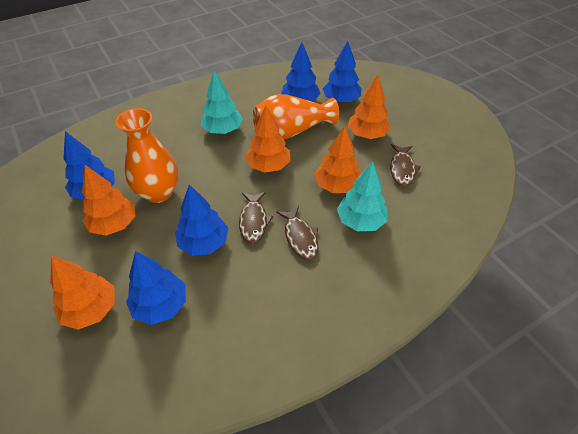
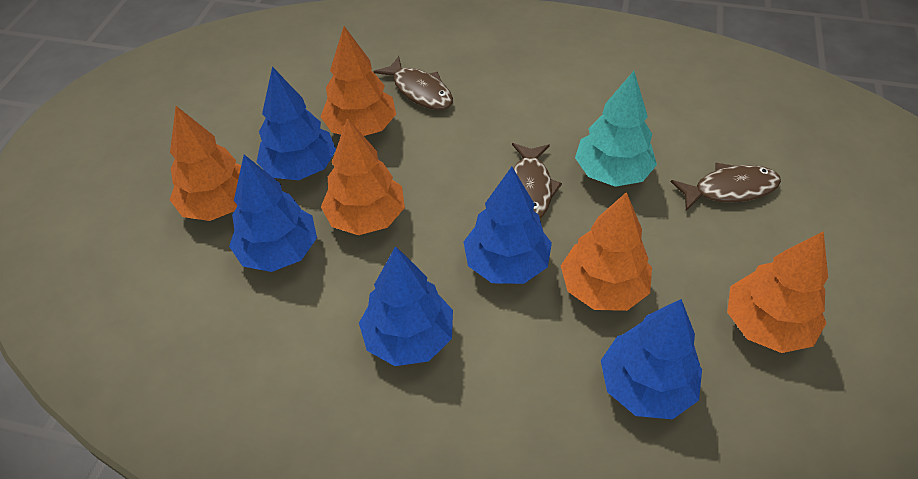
orange vase: [115,108,178,203] [253,94,339,139] = 2 -> none = 0
turquoise tree: [201,70,243,134] [337,162,387,231] = 2 -> [575,71,657,187] = 1

